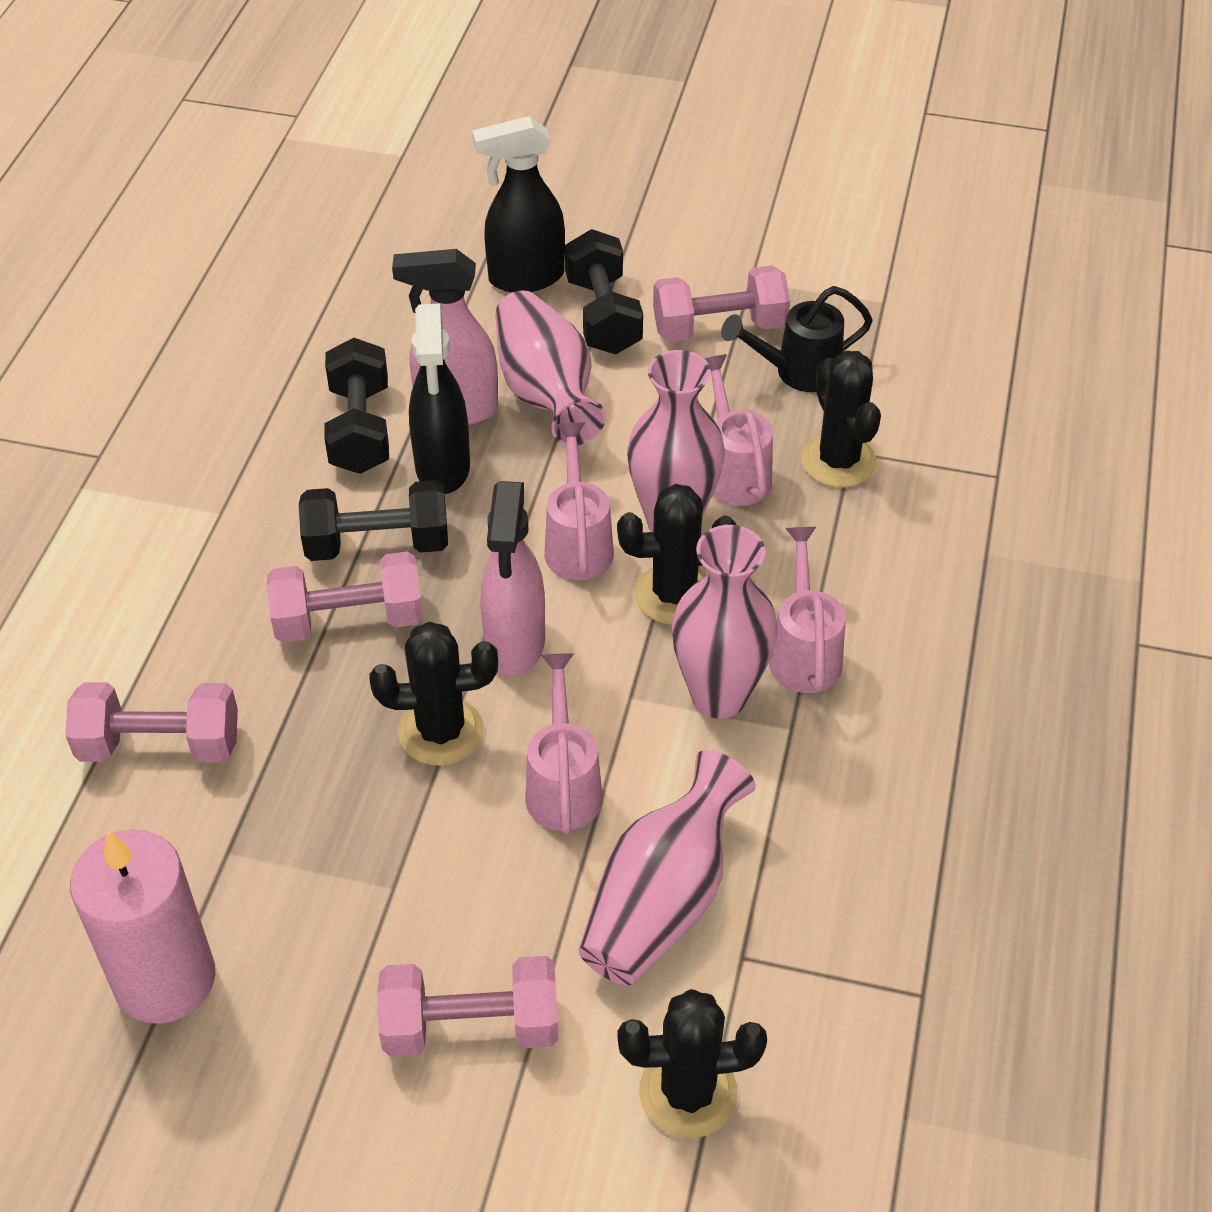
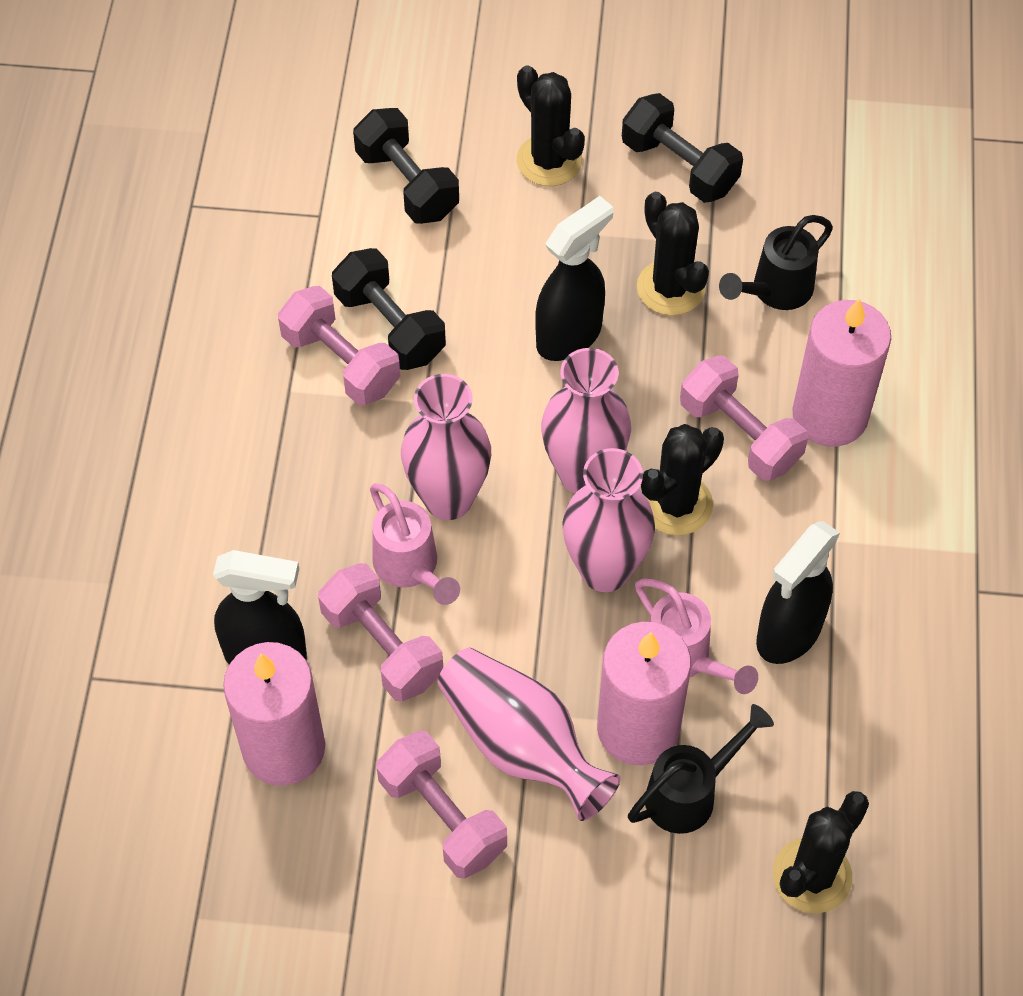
black spray bottle: [409,303,470,494] [472,116,565,292] = 2 -> [213,550,307,664] [535,196,613,361] [756,521,840,664] = 3
black watering can: [721,286,873,392] = 1 -> [628,704,774,834] [719,215,833,310] = 2
pink candle: [70,829,215,1024] = 1 -> [223,642,325,786] [597,622,691,765] [792,298,891,447] = 3
pink spray bottle: [392,249,498,425] [480,481,545,676] = 2 -> none = 0
pink watering can: [525,653,603,834] [544,422,614,580] [705,354,773,506] [769,527,846,693] = 4 -> [370,483,460,605] [635,578,758,694] = 2

